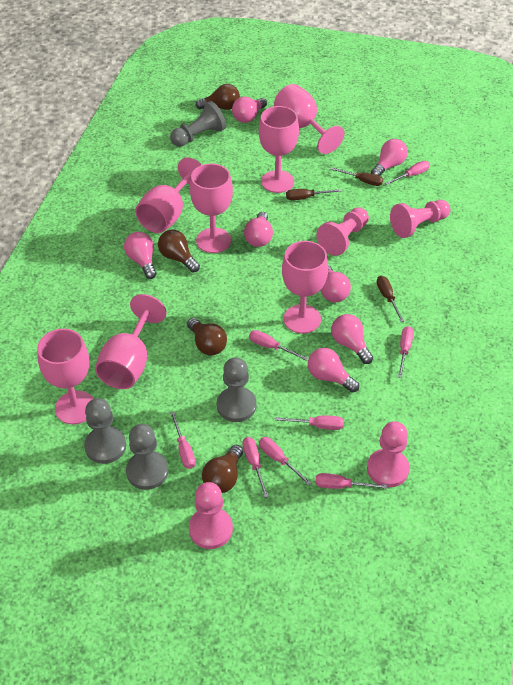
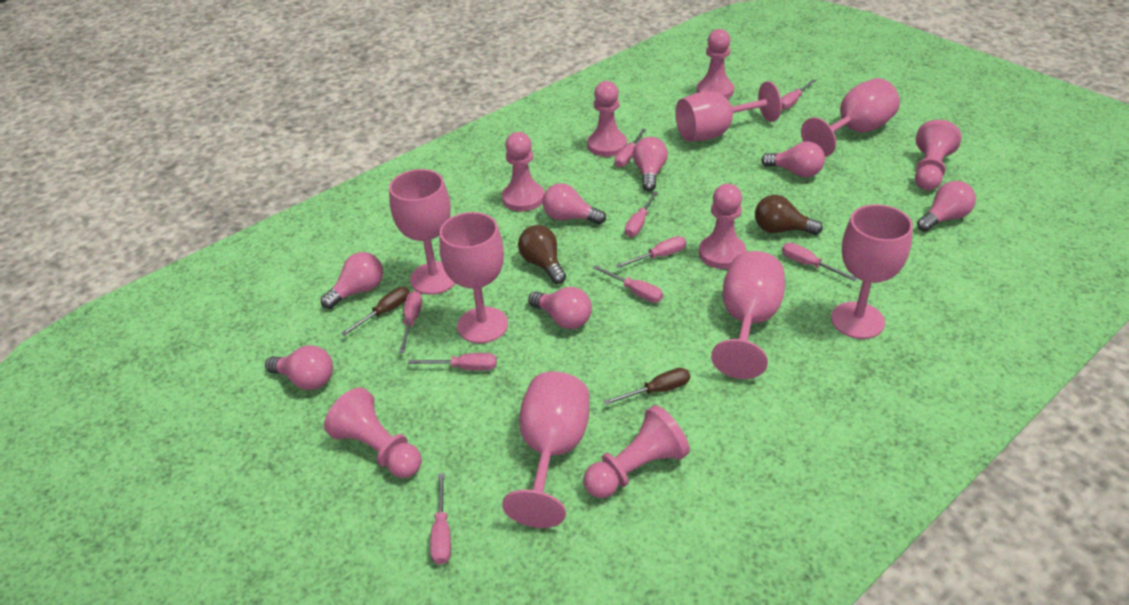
brown light bulb: [158,230,200,272] [187,318,227,355] [195,84,240,110] [202,445,243,493] = 4 -> [518,225,566,284] [755,195,823,235] = 2
brown screwdriver: [286,189,341,200] [330,167,383,186] [377,276,404,322] = 3 -> [341,287,410,336] [604,368,690,405] = 2
grey pawn: [84,398,126,464] [126,424,168,490] [170,101,226,147] [217,357,256,422] = 4 -> none = 0
pink pawn: [189,482,233,549] [316,207,369,256] [367,421,410,487] [390,200,450,238] = 4 -> [324,387,422,478] [502,132,544,212] [583,405,690,498] [587,81,627,157] [697,29,734,99] [699,184,746,269] [915,120,961,190] = 7
pink screwdriver: [170,411,196,469] [242,437,269,498] [249,330,307,360] [259,437,311,486] [275,416,344,430] [315,473,388,489] [385,161,430,185] [398,326,414,378] = 8 -> [399,291,422,353] [408,353,497,371] [430,473,451,565] [593,265,663,303] [615,129,646,167] [615,236,686,268] [625,191,658,237] [781,79,816,110] [782,243,857,281] = 9

